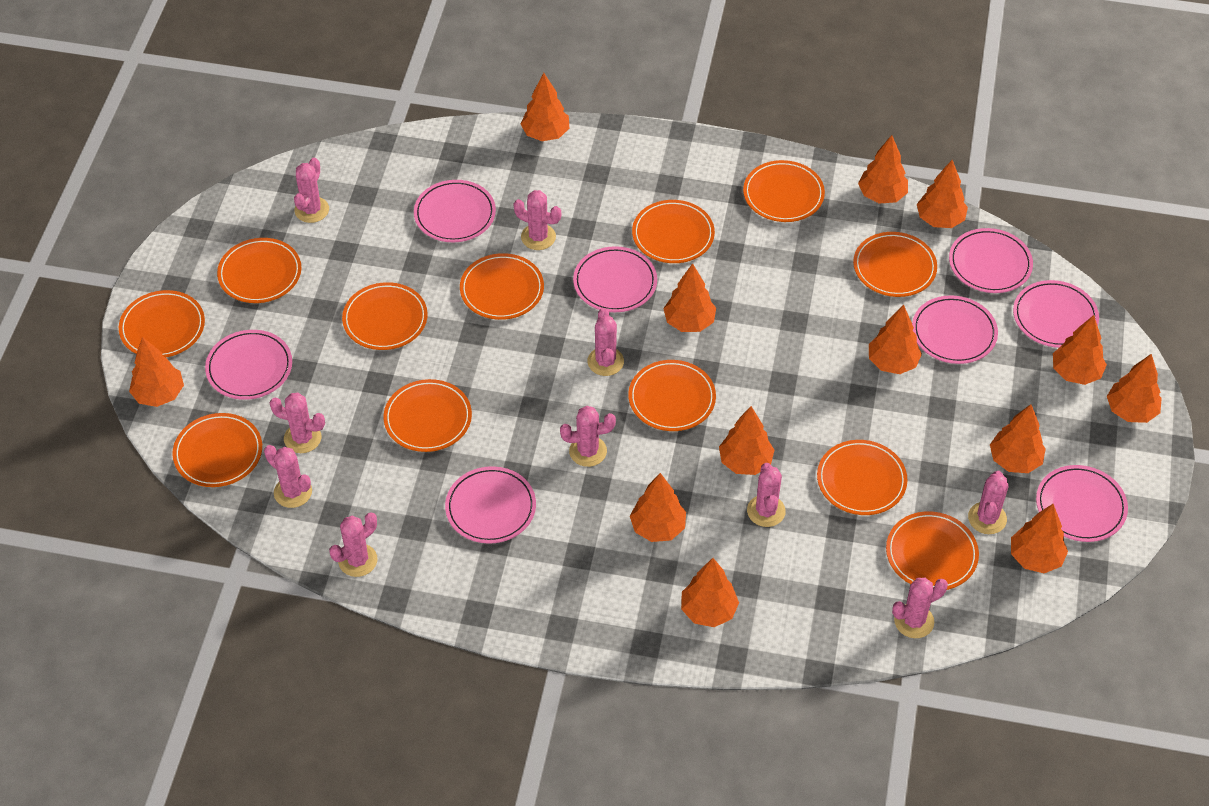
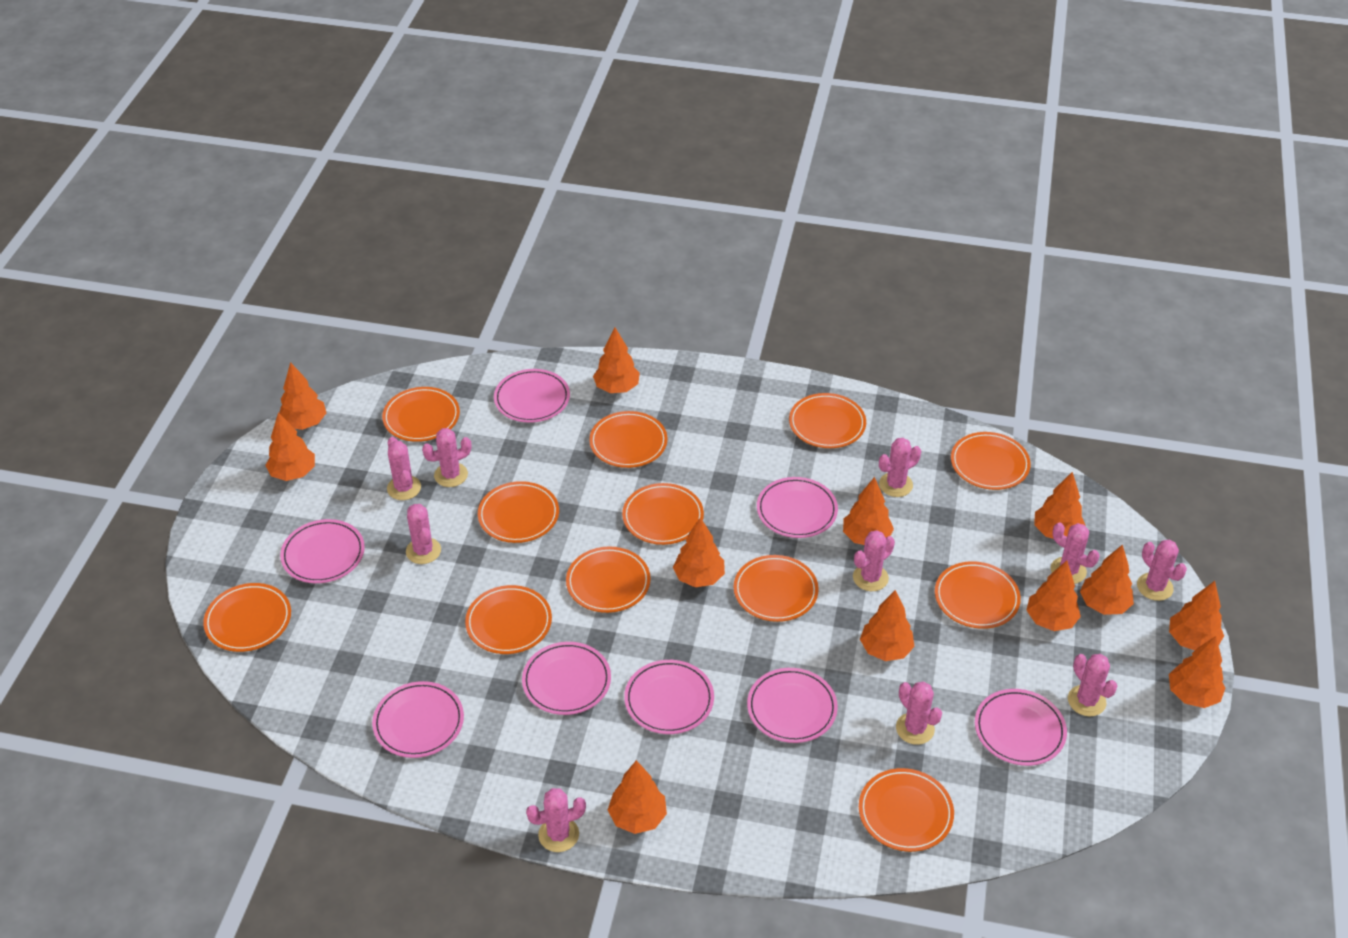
orange tree: [129,337,184,407] [521,73,569,141] [630,473,686,542] [663,263,716,332] [681,558,739,627] [719,406,774,475] [858,135,908,204] [869,305,922,374] [917,160,968,228] [990,404,1046,473] [1011,504,1068,573] [1053,315,1107,385] [1107,354,1162,423] = 13 -> [265,412,315,481] [279,362,326,430] [593,327,640,393] [608,760,667,834] [673,517,725,587] [843,477,894,545] [860,590,915,661] [1026,560,1081,631] [1034,472,1086,539] [1080,544,1134,615] [1169,581,1224,650] [1169,636,1225,708] = 12

